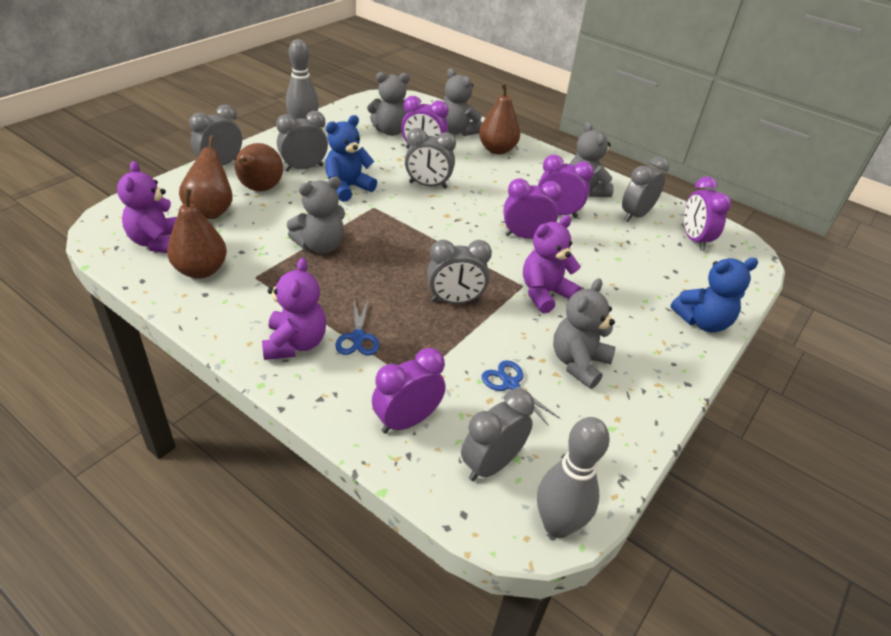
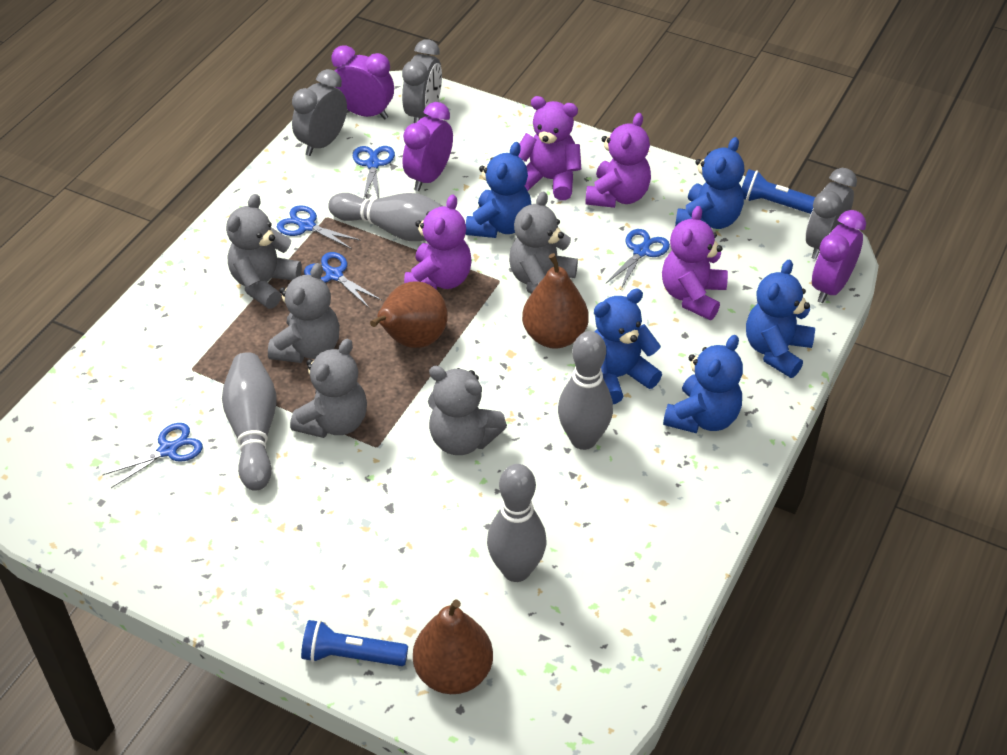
blue flashlight: none = 0 -> [301,620,408,666] [742,169,815,214] = 2
blue scissors: [335,299,379,355] [482,360,560,425] = 2 -> [102,423,203,488] [277,205,361,249] [304,252,381,308] [353,146,395,199] [606,229,670,289] = 5
blue teddy bear: [325,115,377,202] [671,258,758,332] = 2 -> [466,142,531,238] [594,289,662,404] [663,335,743,433] [675,137,744,229] [746,260,815,378] = 5
brown pear: [167,188,227,279] [179,135,233,219] [235,143,283,192] [479,83,520,155] = 4 -> [370,281,448,348] [413,600,493,694] [522,253,589,349] = 3
grey bowling pin: [286,39,319,119] [537,417,610,538] = 2 -> [222,352,276,491] [328,193,442,241] [487,464,547,582] [558,331,613,450] = 4
grey clock: [189,104,242,166] [276,111,328,171] [405,128,456,189] [427,240,492,304] [461,389,534,481] [622,156,669,222] = 6 -> [292,69,347,156] [402,39,442,123] [806,168,857,260] = 3
purple clock: [372,348,445,434] [401,96,448,149] [504,178,562,239] [538,155,594,218] [683,177,731,251] = 5 -> [332,45,394,120] [403,102,453,191] [812,210,866,303] = 3
purple teddy bear: [117,161,177,253] [262,258,326,360] [523,215,581,313] = 3 -> [404,194,472,290] [518,96,581,200] [585,113,651,208] [662,206,728,320] = 4

